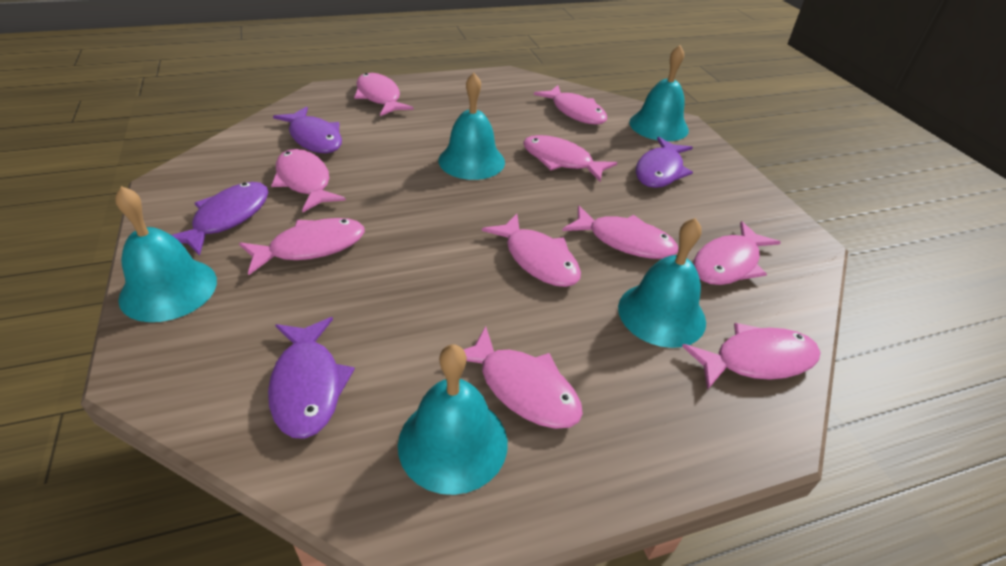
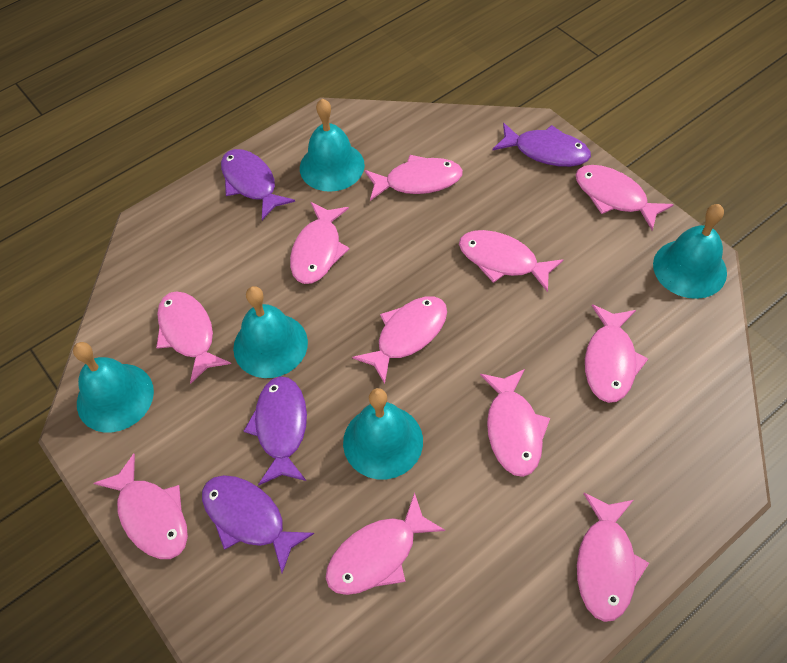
pink fish: [239,218,365,275] [271,149,346,212] [354,73,414,116] [463,326,583,429] [482,214,581,287] [523,135,617,182] [534,85,607,125] [562,206,678,259] [682,323,821,390] [693,221,781,285] = 10 -> [94,454,188,559] [156,291,231,384] [290,202,350,284] [326,492,445,595] [352,296,447,384] [365,155,463,201] [459,230,563,292] [480,369,550,477] [575,165,674,231] [577,493,649,622] [585,304,648,403] = 11

